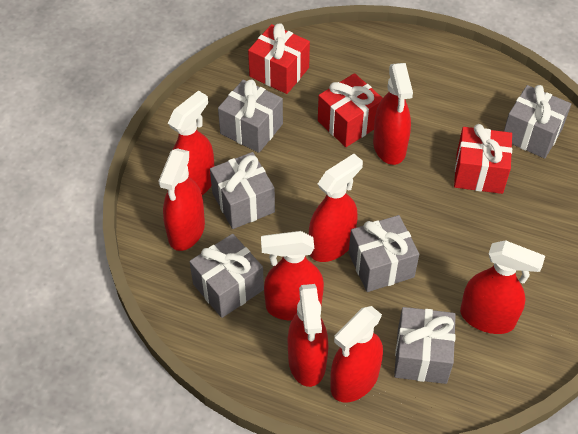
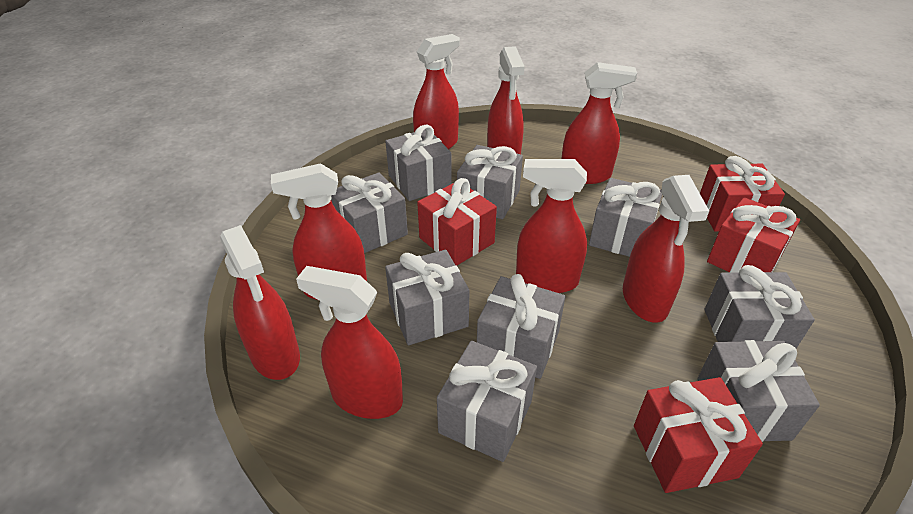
grey gift: [189,234,264,318] [210,152,275,229] [218,79,283,153] [349,215,419,292] [394,307,456,384] [504,85,571,159] = 6 -> [331,173,408,253] [385,125,452,201] [385,250,470,345] [437,341,537,462] [457,145,523,219] [477,274,565,379] [589,178,662,257] [697,340,820,442] [704,265,815,349] = 9
red gift: [248,23,310,94] [318,73,382,147] [454,124,512,194] = 3 -> [417,178,497,266] [634,377,763,493] [700,156,785,232] [707,197,800,272] = 4

